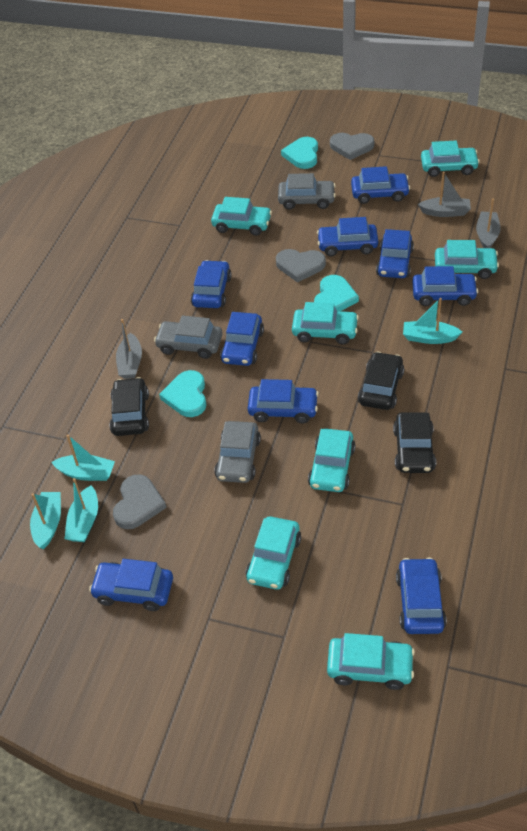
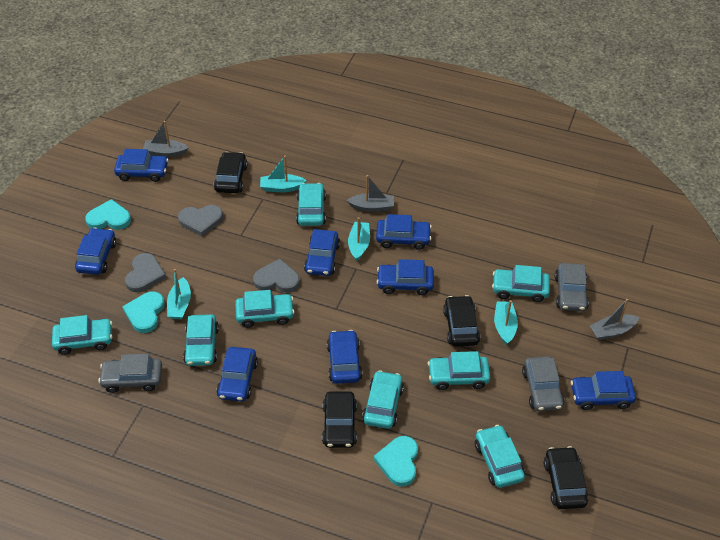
black car: [109,377,149,436] [358,352,404,410] [393,412,436,473] = 3 -> [214,152,248,193] [322,391,357,448] [443,295,480,347] [544,446,589,509] = 4
blue car: [89,559,173,611] [191,260,232,308] [220,312,264,366] [248,379,319,424] [317,217,378,256] [351,166,410,204] [376,229,414,278] [396,557,447,634] [412,266,478,306] = 9 -> [75,228,116,275] [114,149,168,182] [216,347,258,402] [304,229,340,276] [327,330,363,384] [376,214,432,250] [377,259,434,295] [571,371,636,410] = 8
turquoise car: [211,197,272,236] [246,516,301,590] [292,302,359,345] [308,428,355,492] [327,633,415,690] [421,141,480,177] [435,240,499,279] = 7 -> [52,315,112,355] [183,314,219,366] [235,290,295,328] [296,183,326,226] [362,370,404,429] [428,351,490,390] [475,425,525,488] [492,265,550,302] = 8

